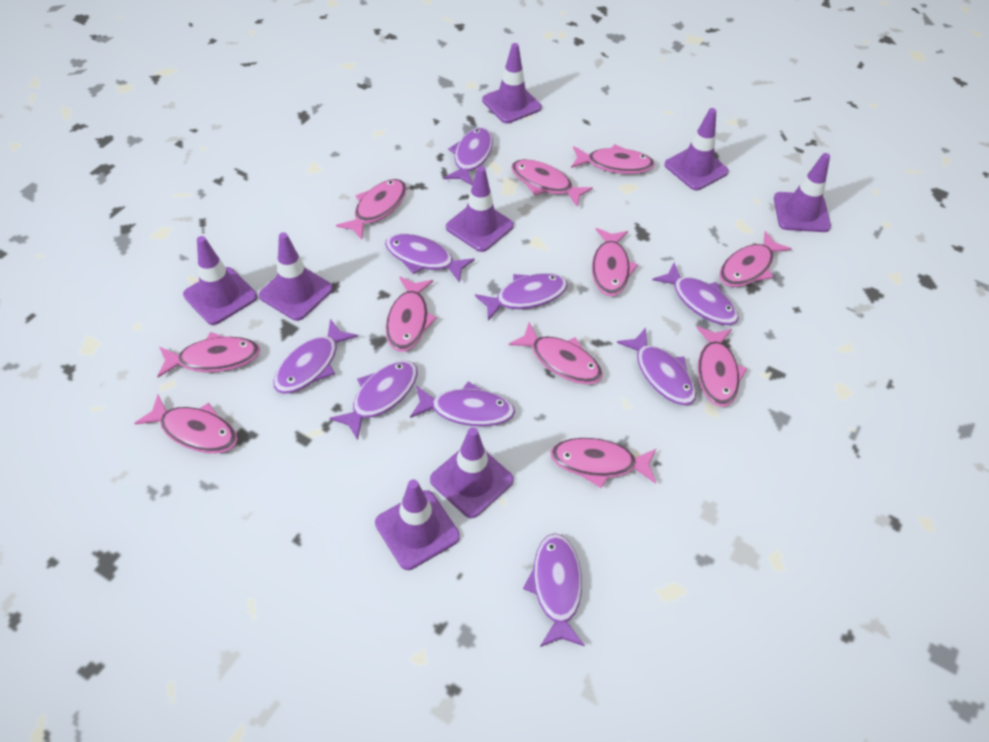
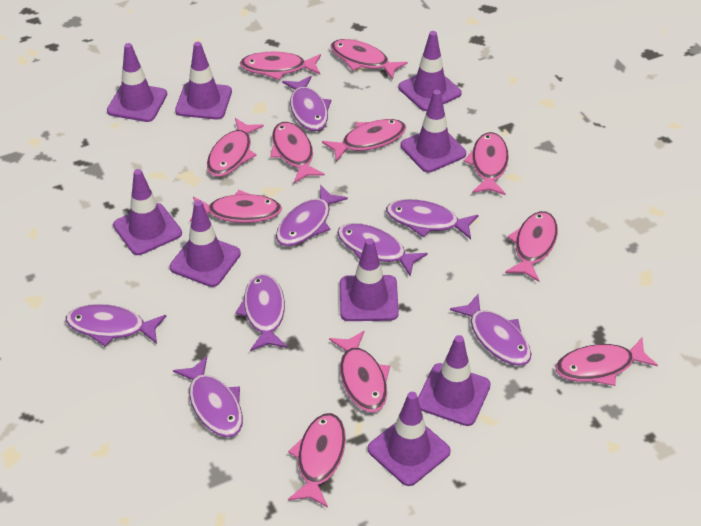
purple fish: [273,319,358,394] [329,361,418,440] [385,234,475,283] [410,382,515,427] [444,127,493,186] [475,273,568,321] [523,533,585,647] [617,328,696,405] [652,262,739,325] = 9 -> [66,304,166,347] [173,356,243,437] [236,273,287,351] [276,185,348,246] [282,76,331,131] [337,223,428,276] [386,199,479,239] [450,294,531,366] = 8
purple traffic cone: [183,236,257,325] [259,232,333,321] [375,479,460,570] [430,427,514,518] [446,166,514,252] [482,43,541,124] [664,108,729,190] [774,153,831,232] = 8 -> [107,43,167,122] [113,169,182,255] [170,200,241,287] [175,42,232,119] [340,238,399,321] [368,392,451,486] [398,31,462,111] [401,90,466,173] [418,335,491,426] = 9

